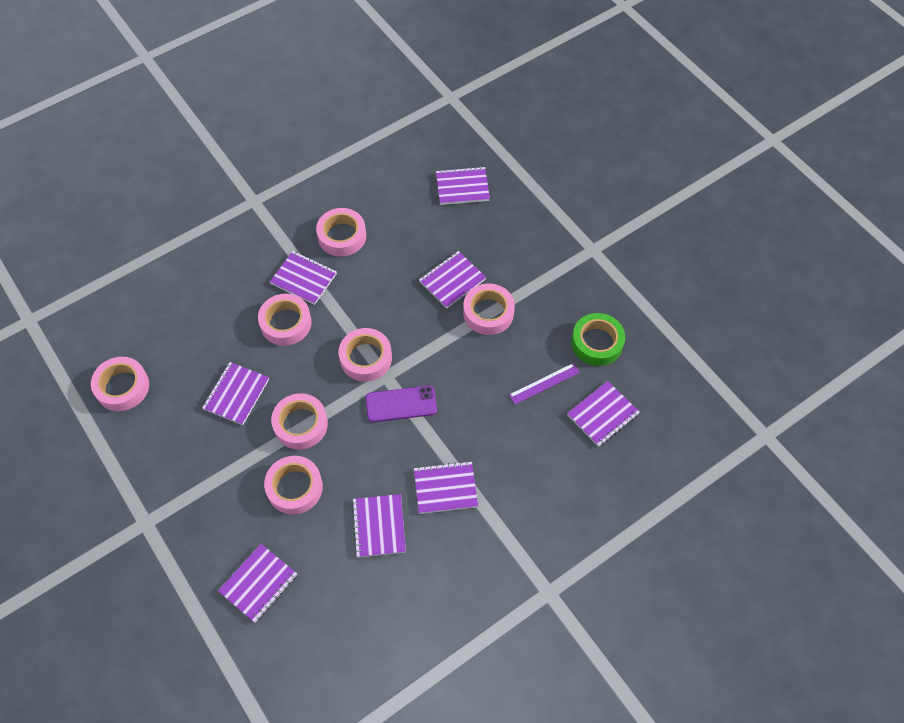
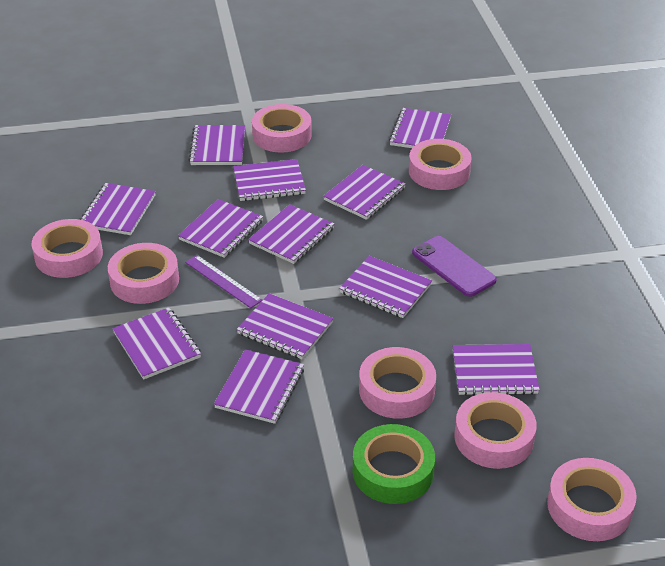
purple notebook: [202,362,269,425] [218,544,297,622] [270,251,337,305] [352,494,406,558] [414,461,478,514] [419,251,486,308] [436,166,490,205] [567,381,640,447] = 8 -> [79,183,156,235] [112,308,201,380] [178,199,263,258] [188,125,245,165] [214,349,304,424] [233,159,306,201] [236,293,333,359] [248,204,334,264] [323,165,406,220] [339,256,432,318] [389,108,451,148] [453,344,540,396] = 12

